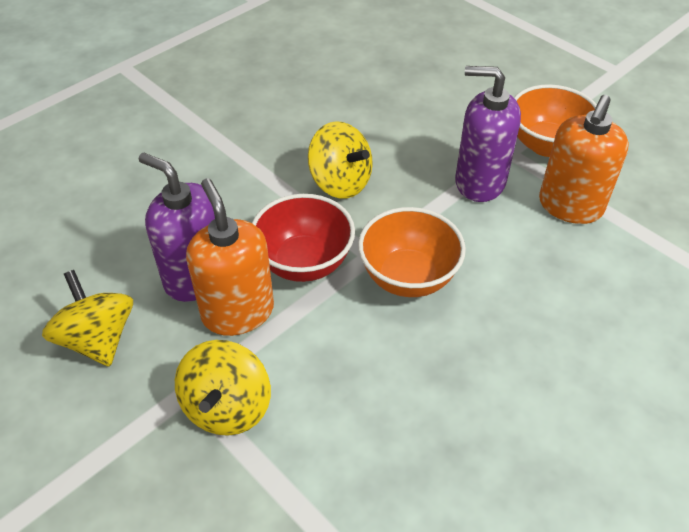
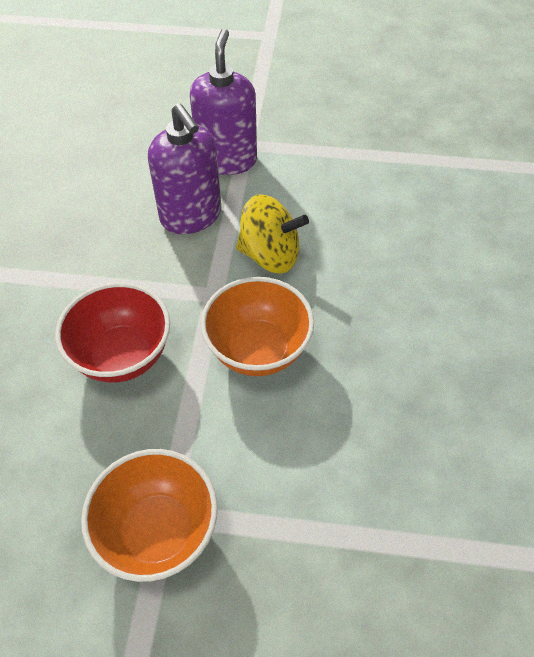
orange soap dispenser: [186,178,274,336] [539,95,629,224] = 2 -> none = 0
yellow spinning top: [42,270,133,367] [175,340,271,436] [308,121,373,199] = 3 -> [236,195,309,274] = 1

